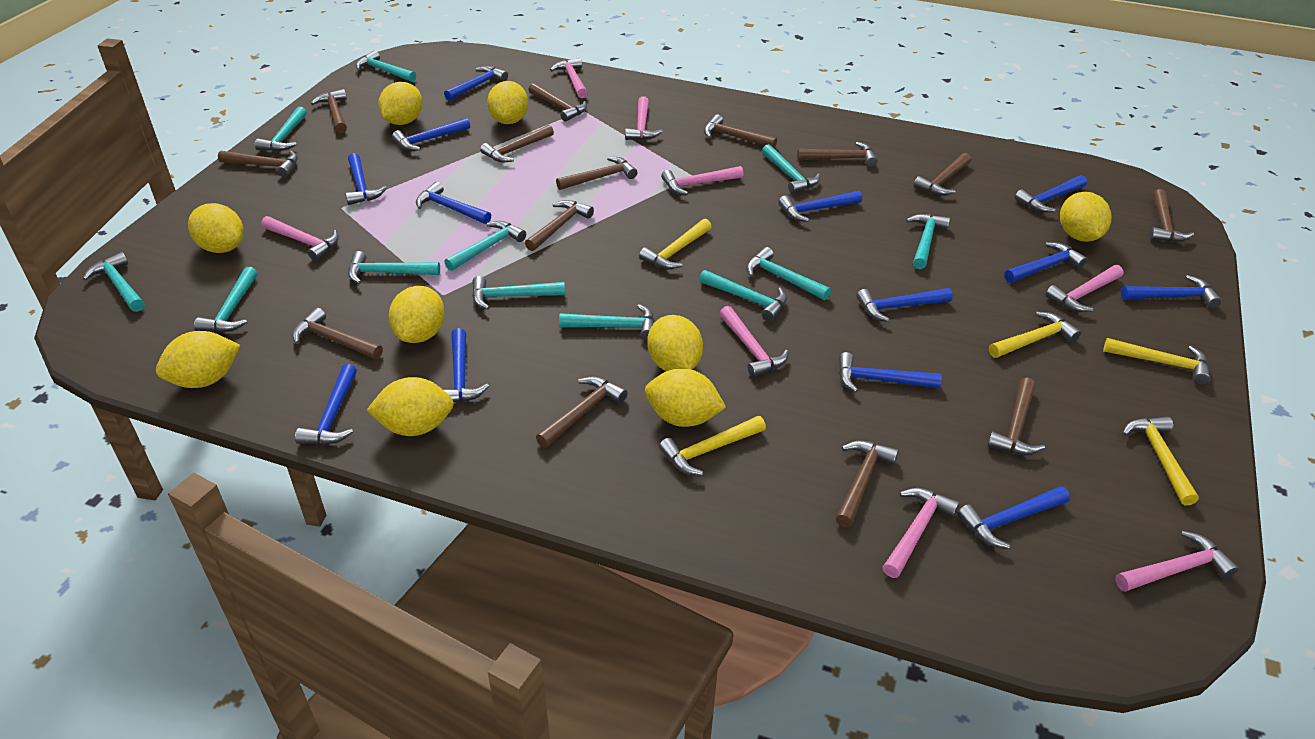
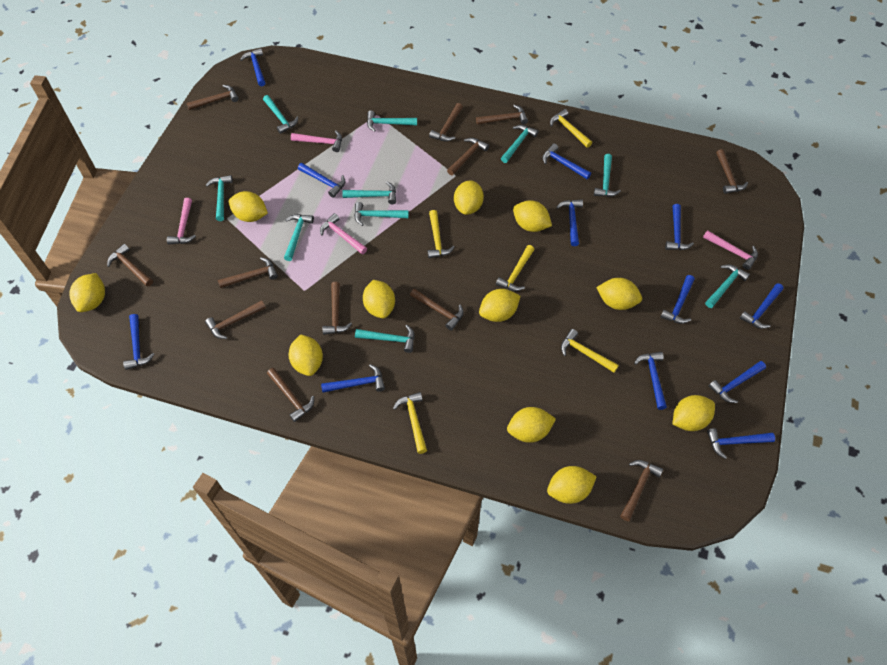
blue hammer: [295,364,357,445] [345,153,387,205] [392,118,470,151] [416,182,491,224] [443,328,489,402] [444,66,508,101] [778,191,862,222] [839,352,942,392] [856,288,953,322] [957,486,1070,549] [1004,242,1088,283] [1015,175,1087,212] [1121,275,1222,308] = 13 -> [123,314,154,370] [240,48,265,86] [298,163,345,198] [321,364,385,393] [542,143,591,179] [556,200,583,246] [634,352,667,410] [660,275,695,324] [665,204,694,250] [707,428,775,459] [709,361,766,403] [740,283,784,329] = 12
brown hammer: [218,151,298,177] [293,308,383,359] [311,89,347,133] [480,125,554,162] [525,200,594,251] [528,83,587,122] [536,376,628,448] [556,157,637,190] [704,114,777,148] [797,142,877,167] [836,441,899,527] [914,153,971,196] [987,378,1045,455] [1149,189,1194,242] = 14 -> [107,244,153,287] [187,85,239,110] [205,300,266,339] [218,257,278,288] [267,368,314,422] [322,282,352,335] [410,289,464,331] [429,103,463,142] [447,138,489,175] [476,105,528,125] [620,460,663,521] [716,149,748,194] = 12
pink hammer: [261,216,339,261] [550,58,588,98] [625,96,663,140] [661,166,743,195] [719,306,789,378] [882,488,960,578] [1046,265,1124,312] [1115,531,1239,592] = 8 -> [167,198,196,244] [291,130,342,152] [320,213,367,254] [703,230,758,270] = 4
turquoise hammer: [83,252,144,312] [194,267,257,333] [255,107,307,152] [348,251,440,284] [356,50,416,82] [445,221,526,271] [472,276,565,310] [559,304,655,340] [699,270,787,321] [746,247,831,300] [762,144,820,194] [906,214,950,269] = 12 -> [206,175,233,221] [263,95,298,134] [284,214,314,261] [342,181,396,204] [354,202,409,226] [355,325,415,353] [367,111,417,132] [501,125,538,163] [594,154,621,197] [705,264,750,308] = 10
yellow lemon: [156,331,240,388] [188,203,244,253] [367,377,454,436] [378,82,423,125] [388,286,445,343] [487,81,528,124] [645,369,726,427] [647,315,703,371] [1060,192,1111,242] = 9 -> [69,273,105,312] [229,191,268,222] [289,334,323,376] [363,280,395,318] [454,180,484,215] [479,289,520,322] [507,407,556,443] [513,200,552,232] [547,466,597,504] [596,278,642,310] [672,395,715,431] = 11

